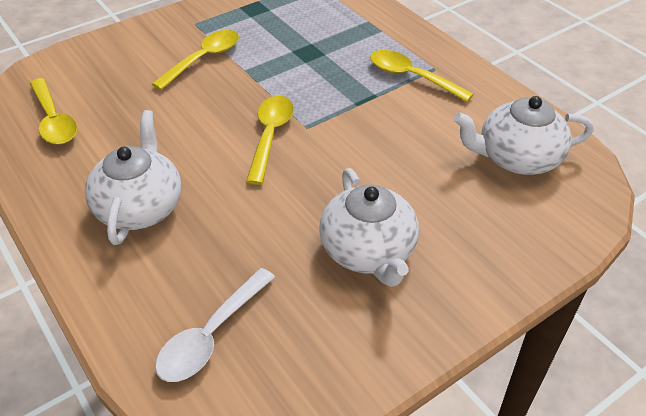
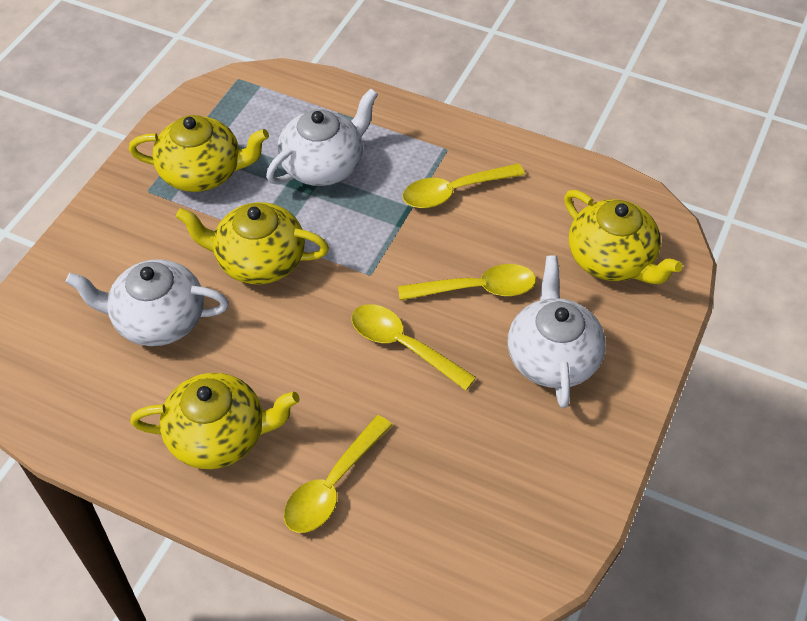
white spoon: [155,268,275,382] = 1 -> none = 0
yellow teapot: none = 0 -> [129,115,269,192] [130,373,299,469] [176,202,329,285] [564,190,683,284] = 4

